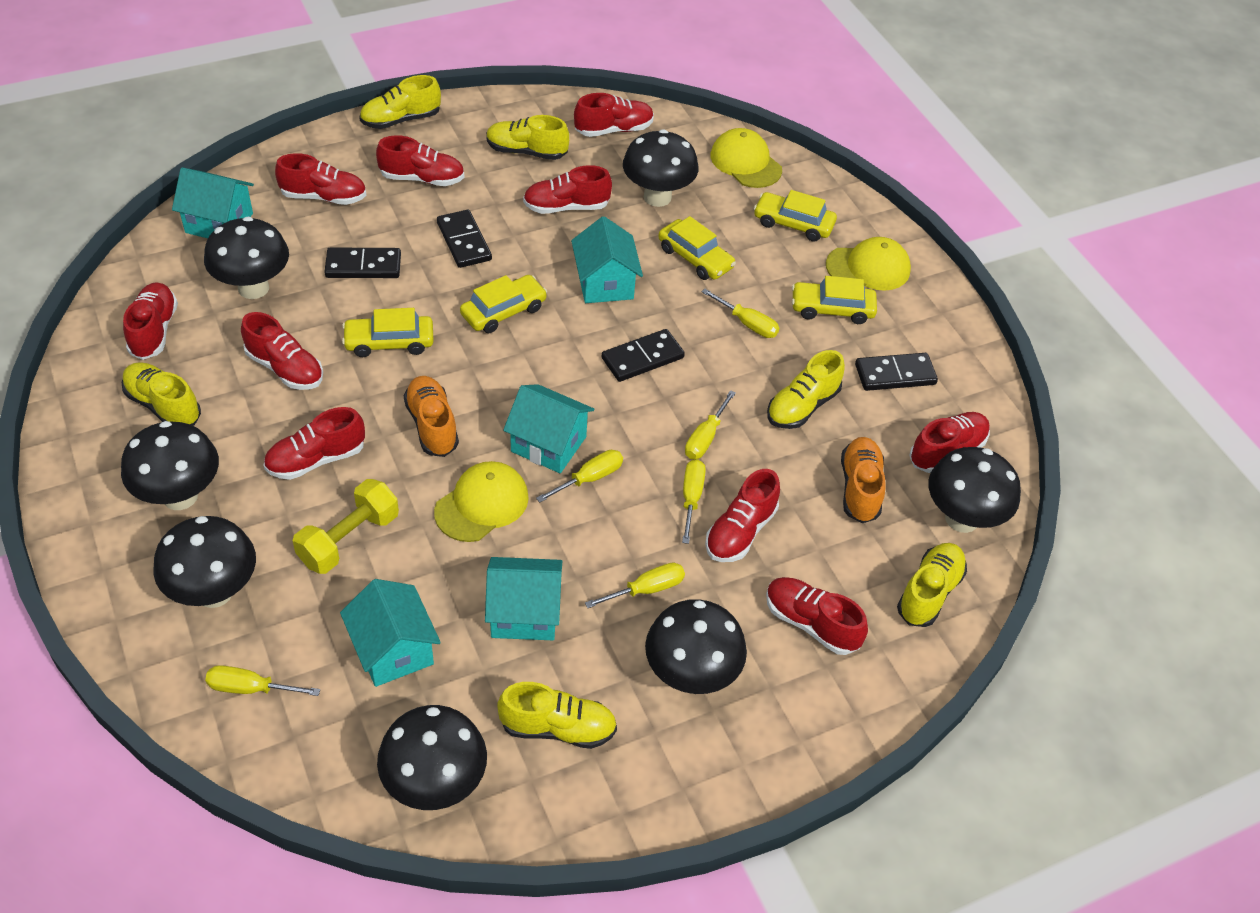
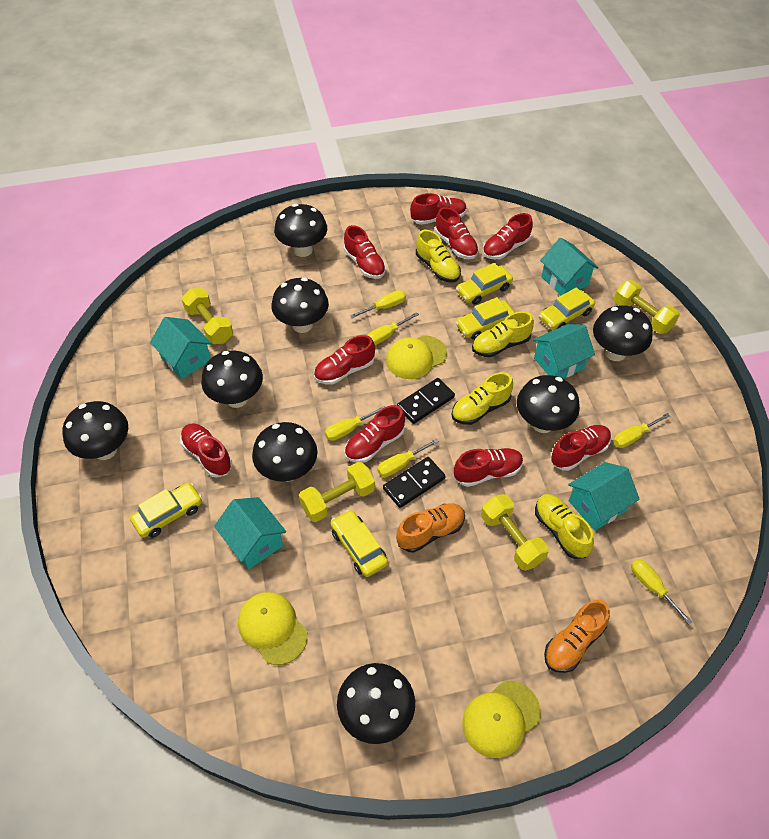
black domino: [325,248,401,278] [437,210,492,268] [602,329,685,382] [855,353,938,391] = 4 -> [383,457,445,508] [397,378,455,424] = 2
black mushroom: [121,421,219,510] [153,516,256,608] [204,217,289,299] [377,705,487,810] [623,129,698,207] [645,599,747,694] [928,447,1021,533] = 7 -> [62,401,128,460] [201,351,263,408] [252,422,317,482] [271,278,329,333] [274,204,327,257] [337,663,415,744] [517,375,580,433] [593,305,653,361] = 8
red shoe: [123,282,178,360] [241,312,323,390] [263,407,365,480] [275,153,366,205] [376,135,464,186] [523,165,612,214] [574,93,654,137] [705,469,780,562] [766,577,868,655] [909,412,990,473] = 10 -> [180,424,232,478] [314,335,375,385] [344,225,386,279] [344,405,405,463] [410,193,467,225] [435,207,479,259] [454,448,523,487] [482,213,533,259] [550,425,611,471] = 9
yellow dumbbell: [293,479,399,574] = 1 -> [182,288,233,344] [299,462,375,522] [481,494,549,571] [614,280,680,334] = 4
yellow shoe: [122,362,201,426] [359,75,441,129] [486,115,569,160] [497,682,617,749] [767,350,845,429] [897,543,967,627] = 6 -> [416,230,461,283] [451,372,513,425] [472,311,534,357] [535,494,594,559] = 4

